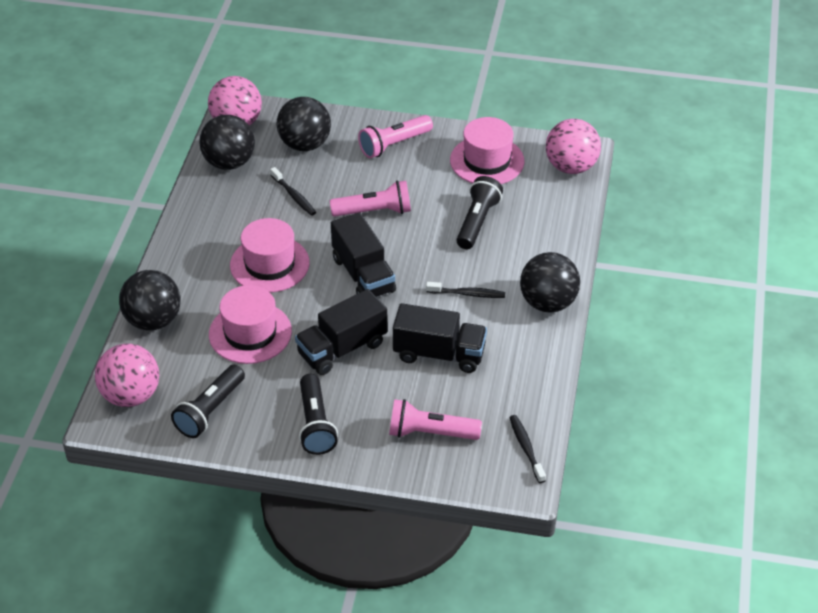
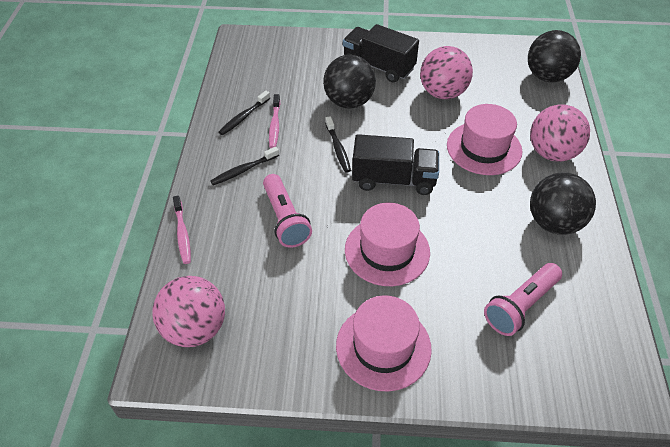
black ball: [119,270,181,331] [199,115,255,170] [277,97,331,151] [520,252,580,313] = 4 -> [323,55,376,109] [528,30,581,82] [530,172,596,235] = 3
black flashlight: [171,365,245,438] [299,374,338,455] [456,176,503,249] = 3 -> none = 0
black truck: [295,289,388,375] [331,212,396,297] [393,303,487,373] = 3 -> [343,24,419,83] [352,134,439,195] = 2
pink flashlight: [330,181,411,217] [358,115,433,158] [389,399,482,440] = 3 -> [263,174,312,248] [484,263,562,336] = 2
pink toothbrush: none = 0 -> [173,196,191,264] [269,94,280,148] = 2

